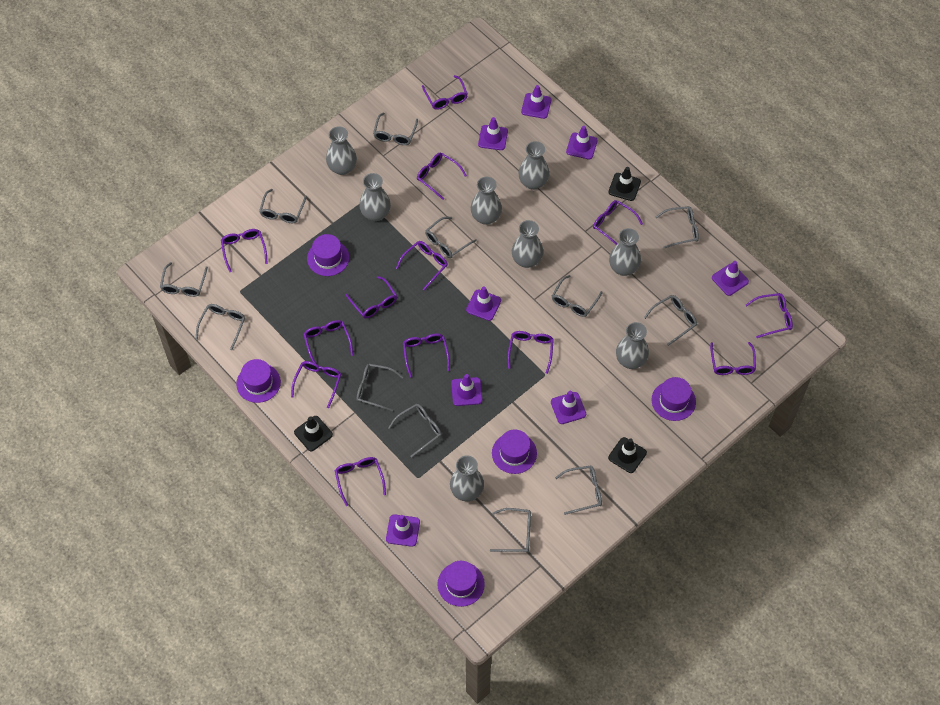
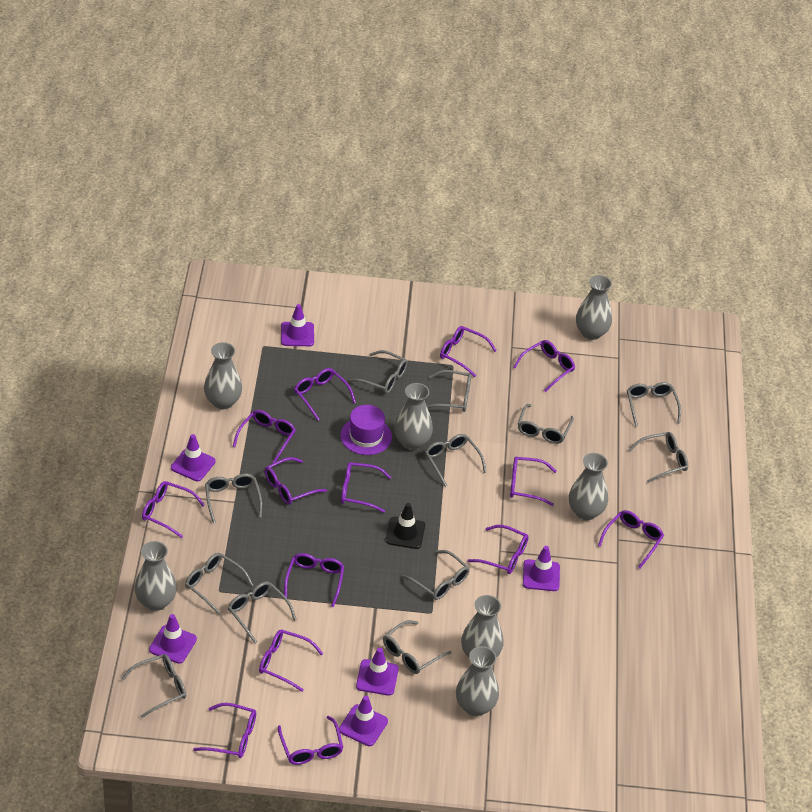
black traffic cone: [294,416,333,451] [608,167,641,201] [608,437,647,473] = 3 -> [386,503,425,549] = 1
grey vase: [326,126,357,175] [359,173,391,221] [450,455,484,501] [471,177,502,225] [512,220,543,268] [518,141,549,190] [609,228,641,276] [616,322,649,369] = 8 -> [134,541,177,611] [204,342,242,409] [394,383,433,450] [456,646,499,716] [461,595,504,658] [569,453,608,520] [576,275,612,340] = 7
purple glasses: [221,229,268,272] [291,361,341,408] [303,320,353,363] [335,457,386,506] [346,276,397,318] [396,241,448,290] [403,333,450,377] [417,153,467,200] [422,75,468,110] [508,331,554,374] [593,200,643,245] [710,342,756,375] [746,293,793,338] = 13 -> [142,481,205,538] [193,703,256,758] [233,410,296,463] [259,630,323,692] [265,457,327,505] [278,716,343,765] [284,553,344,607] [294,368,356,421] [341,462,391,513] [440,326,497,377] [467,525,529,574] [510,457,557,506] [514,340,575,392] [598,510,664,568] = 14
purple hat: [236,359,281,403] [307,234,349,276] [437,561,485,607] [492,429,537,474] [652,377,696,421] = 5 -> [340,405,392,455] = 1
purple traffic cone: [386,514,420,547] [451,374,482,406] [466,286,501,321] [478,117,508,150] [521,85,551,119] [551,391,586,424] [566,126,598,160] [712,261,749,296] = 8 -> [149,614,197,664] [171,434,216,481] [281,304,314,346] [339,696,388,746] [356,648,399,696] [523,546,560,591] = 6

